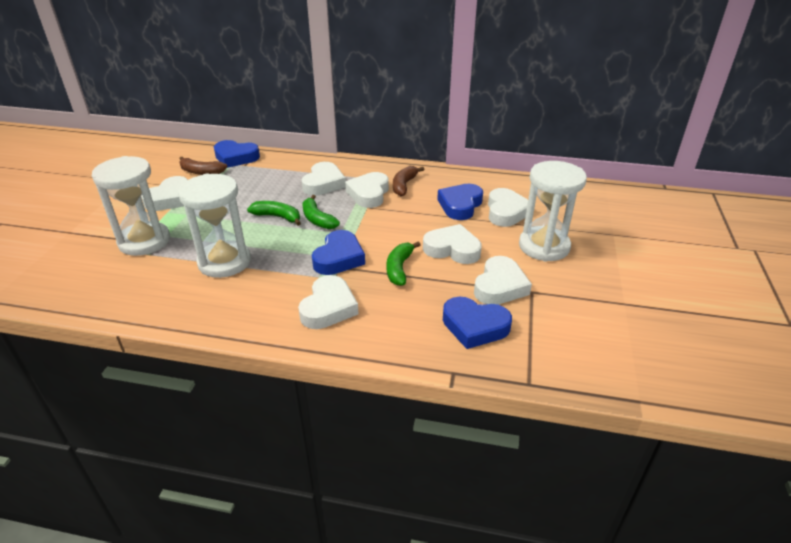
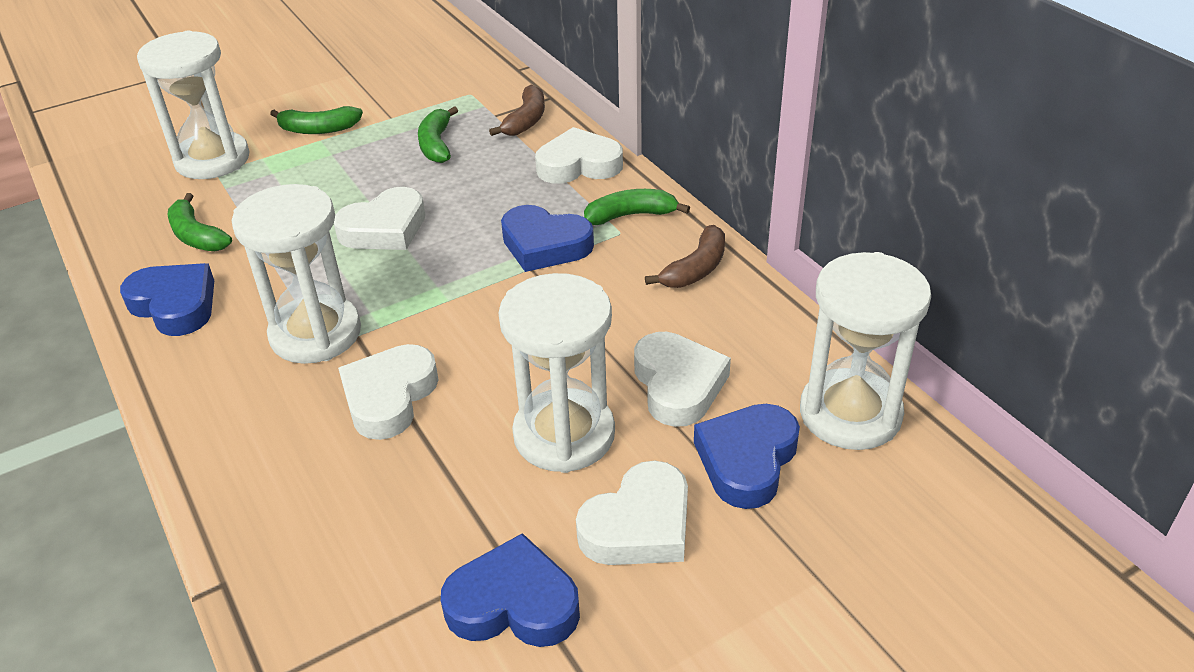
green banana: [247,201,301,226] [303,195,340,229] [386,241,421,286] = 3 -> [168,193,232,251] [270,106,363,134] [418,106,458,163] [584,189,690,225] = 4
white heart: [141,176,188,211] [298,275,358,329] [301,162,346,196] [345,172,389,208] [423,224,482,264] [474,256,532,305] [488,188,528,227] = 7 -> [334,187,425,250] [338,344,439,440] [535,127,623,184] [576,461,688,565] [634,332,731,427] = 5
white hourglass: [92,156,170,256] [178,174,251,278] [519,161,587,262] = 3 -> [137,31,250,179] [232,184,361,364] [498,273,615,473] [800,252,931,450] = 4

